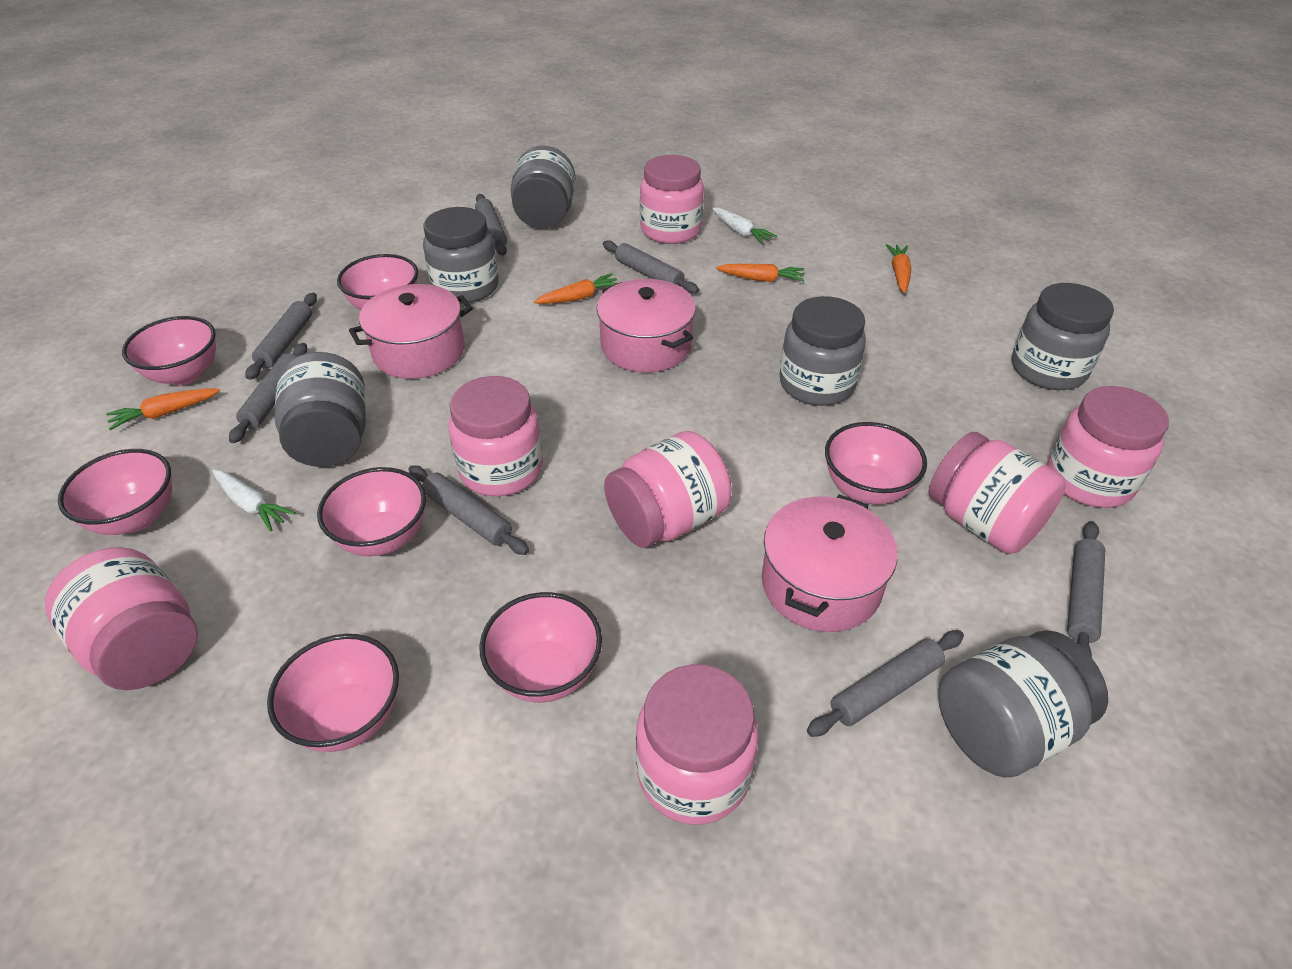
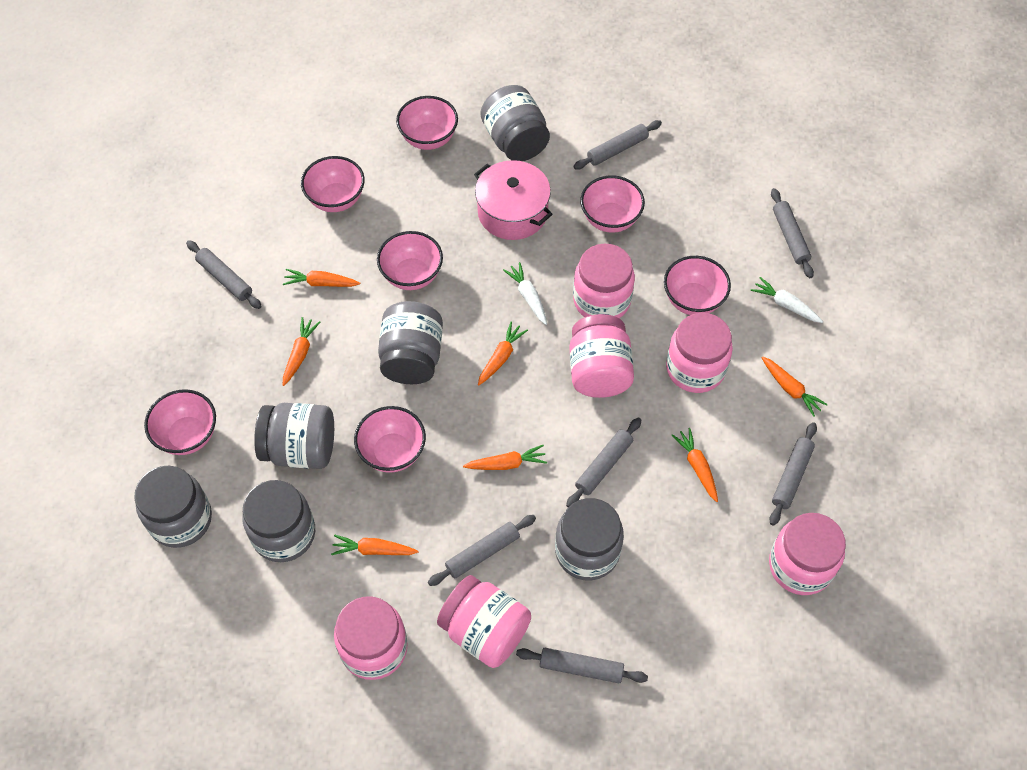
orange carrot: [106,388,220,430] [534,273,618,304] [716,264,804,282] [886,244,911,293] = 4 -> [283,269,360,287] [283,317,320,386] [331,534,419,555] [463,445,547,470] [478,322,528,385] [671,428,718,502] [762,357,828,417] = 7
pink jar: [45,547,198,690] [449,376,543,496] [604,431,732,548] [636,664,759,825] [640,155,704,244] [928,432,1066,554] [1047,386,1169,508] = 7 -> [334,596,408,680] [437,575,531,668] [569,314,634,398] [573,244,635,318] [666,313,733,393] [769,513,846,595] = 6
pink pot: [349,284,473,379] [597,279,696,373] [762,495,898,632] = 3 -> [474,160,553,240] = 1

